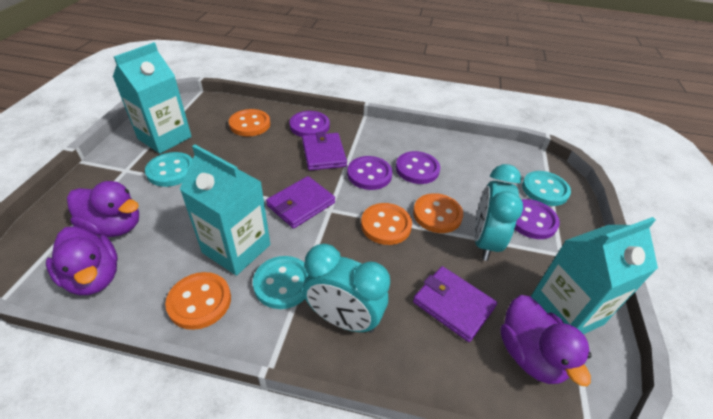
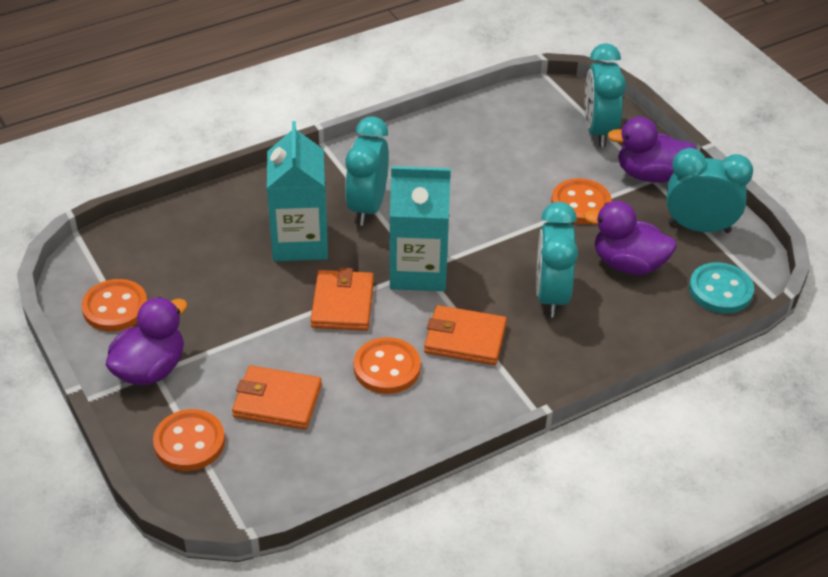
orange wallet: none = 0 -> [232,365,322,429] [311,268,374,331] [424,305,507,365] = 3
purple button: [290,111,330,137] [347,156,393,190] [396,151,440,184] [515,199,560,239] = 4 -> none = 0
purple wallet: [266,176,335,229] [302,132,347,170] [413,266,497,342] = 3 -> none = 0
turquoise button: [145,152,193,187] [253,256,308,309] [522,171,571,206] = 3 -> [689,262,754,313] = 1
turquoise carton: [113,42,192,154] [180,145,270,276] [530,217,658,334] = 3 -> [267,121,328,261] [390,166,451,291] = 2
turquoise clock: [303,244,390,333] [474,164,523,261] = 2 -> [345,116,389,226] [536,202,578,318] [585,43,626,147] [666,148,753,233] = 4

